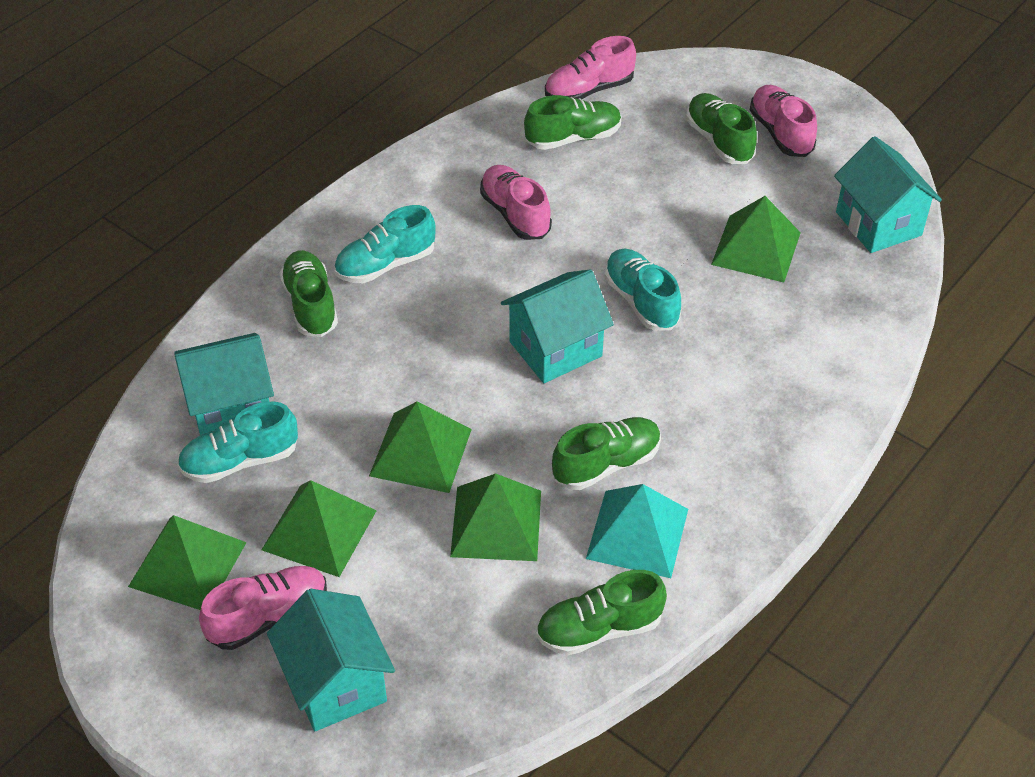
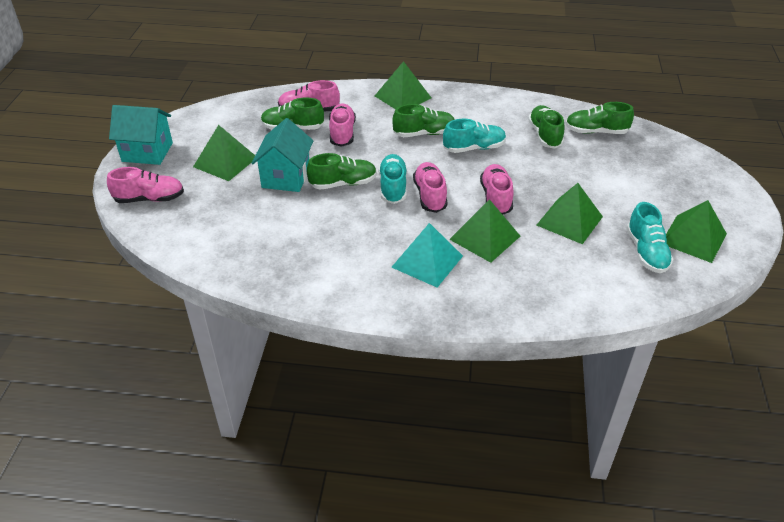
pink shoe: [199,566,327,650] [480,165,552,240] [545,36,636,99] [750,85,817,157] = 4 -> [107,167,184,203] [278,80,340,111] [329,103,356,147] [413,162,448,213] [480,164,514,215] = 5
turquoise house: [174,333,274,435] [267,589,395,731] [501,269,614,383] [834,136,942,253] = 4 -> [109,105,173,165] [252,118,313,192] = 2

